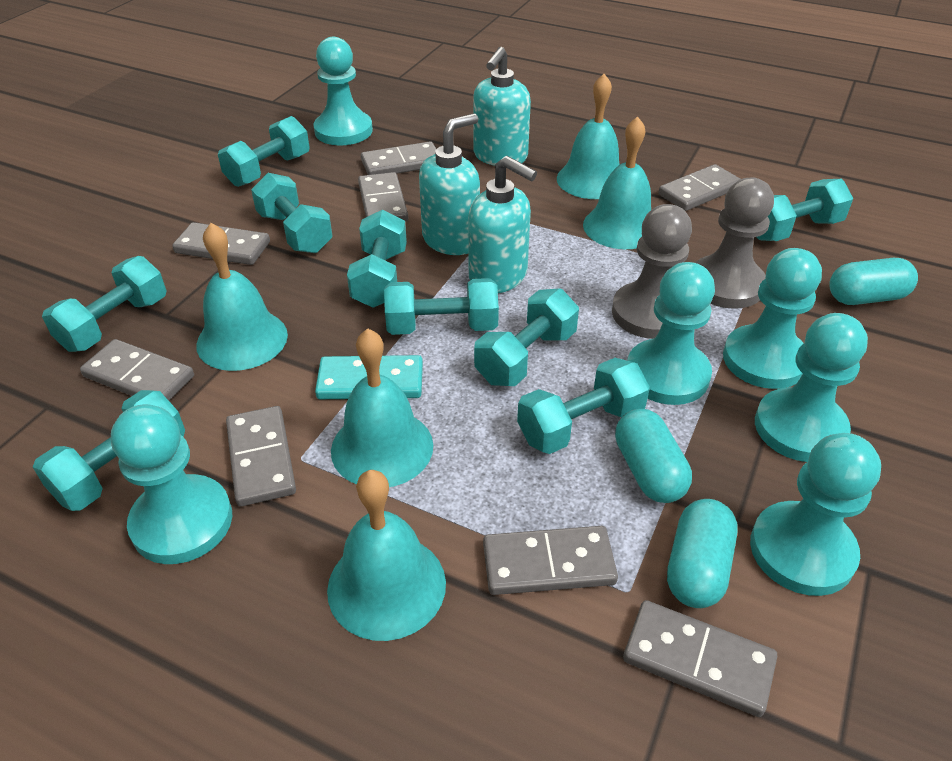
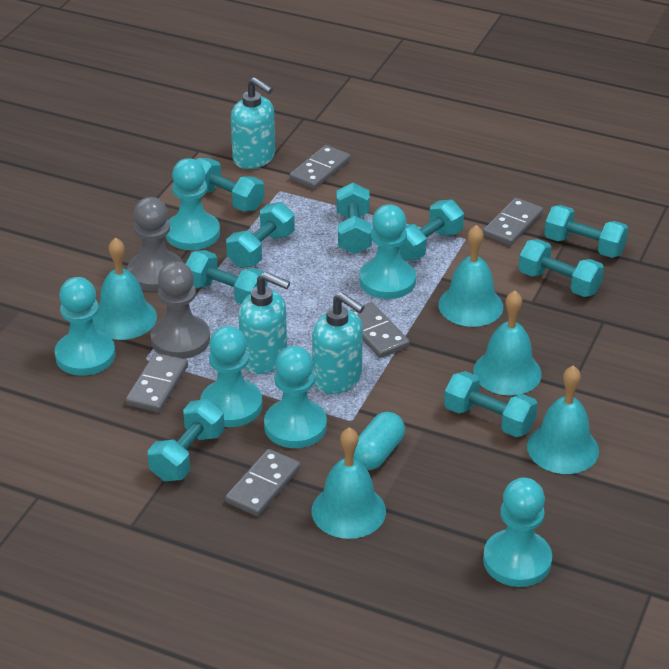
grey domino: [80,339,194,401] [172,222,270,265] [226,406,296,507] [358,172,408,222] [361,141,436,175] [483,526,618,595] [623,600,777,717] [658,164,740,211] = 8 -> [126,353,188,412] [225,449,301,516] [289,145,351,189] [350,302,410,358] [483,198,543,246] = 5
turquoise capsule: [615,409,692,503] [667,499,738,608] [829,258,918,305] = 3 -> [353,412,405,470] = 1
turquoise domino: [315,355,423,399] = 1 -> none = 0

